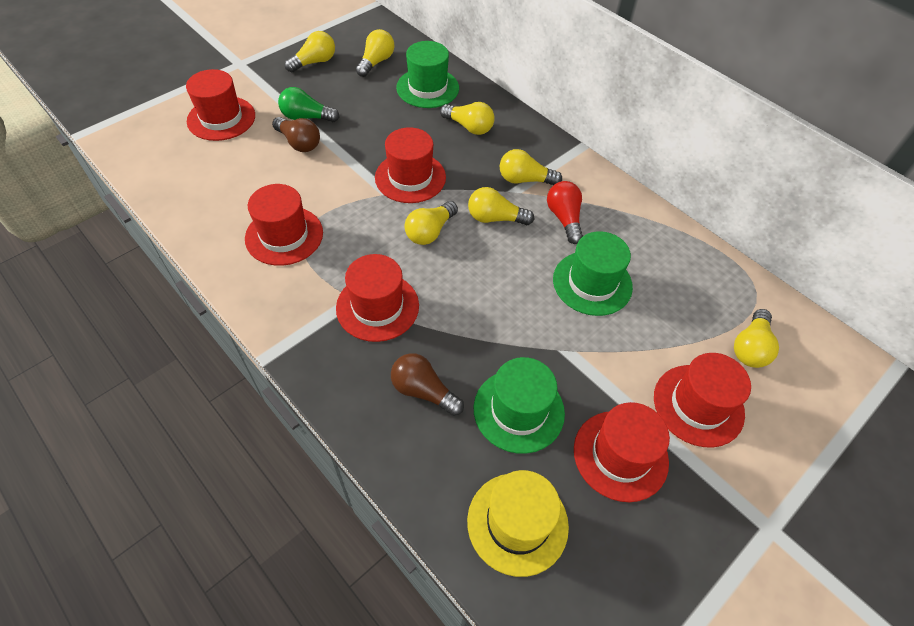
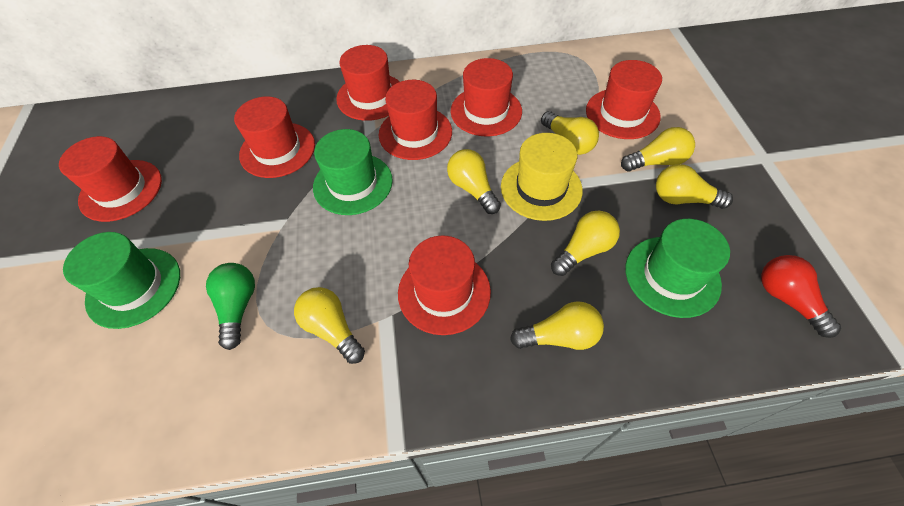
brown light bulb: [272,117,320,152] [391,353,464,416] = 2 -> none = 0
red hat: [186,69,255,141] [245,184,323,266] [336,254,419,342] [375,127,446,203] [574,402,670,502] [654,353,751,447] = 6 -> [59,136,162,222] [234,96,315,178] [336,45,400,121] [379,80,452,160] [398,235,491,335] [451,58,522,136] [586,60,662,139] = 7

